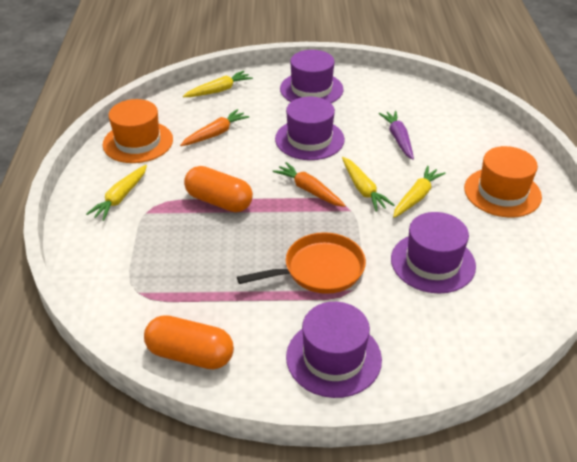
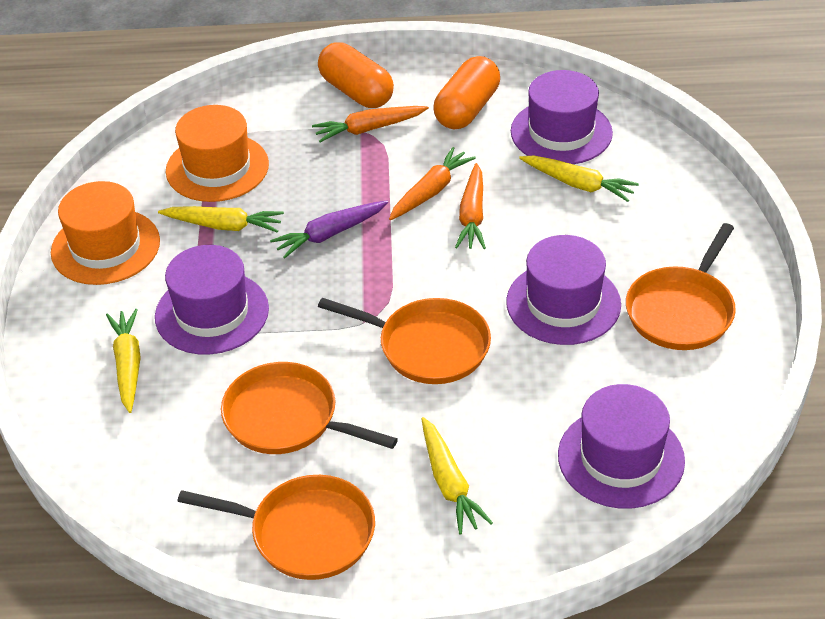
orange carrot: [180,109,249,146] [273,162,346,207] = 2 -> [312,106,429,143] [389,147,476,220] [455,163,486,249] = 3
orange pan: [237,232,366,294] = 1 -> [177,475,375,580] [221,362,398,454] [318,298,491,384] [626,223,736,350] = 4

